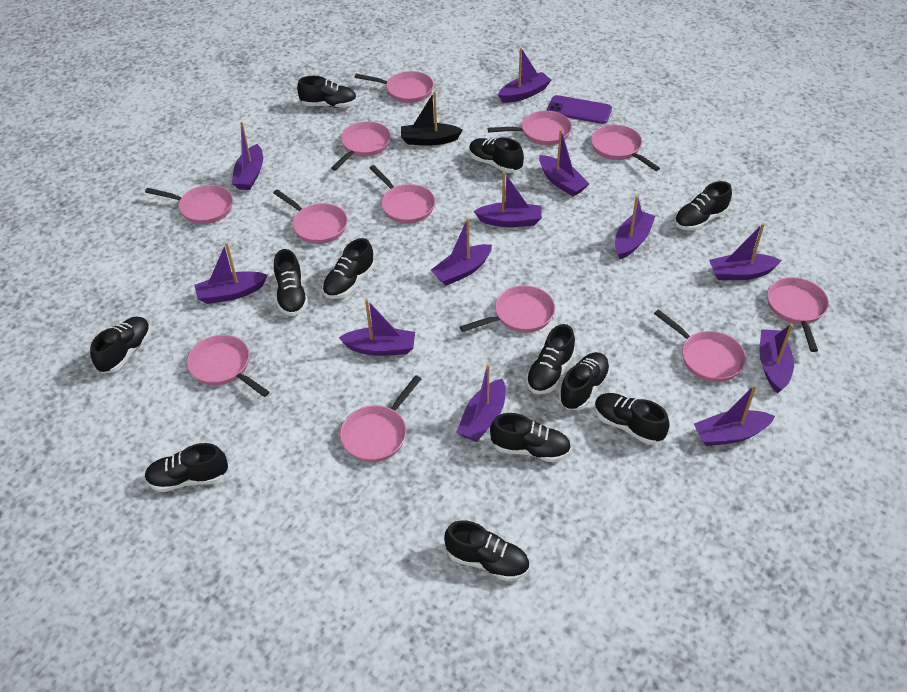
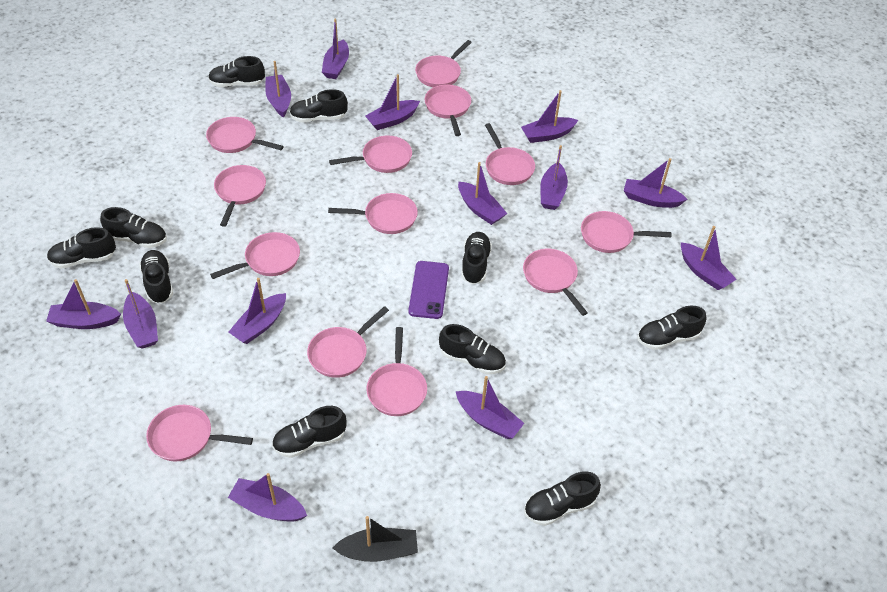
black shoe: [90,317,151,373] [144,443,228,492] [274,249,308,316] [297,76,357,108] [322,238,374,299] [444,520,529,581] [469,138,524,173] [490,413,571,462] [526,324,575,394] [559,352,610,410] [594,393,670,444] [674,181,732,231] = 12 -> [47,227,116,269] [100,207,167,248] [139,250,173,303] [208,56,265,87] [272,406,347,458] [289,89,348,122] [439,324,506,374] [461,232,492,284] [524,471,601,526] [638,306,706,350] = 10
pink pan: [145,185,233,224] [187,335,269,397] [273,189,347,244] [331,121,391,171] [340,375,421,462] [355,71,434,103] [370,165,435,224] [460,285,555,333] [488,111,572,145] [591,125,660,171] [654,309,746,382] [767,277,829,352] = 12 -> [146,405,253,462] [206,117,284,153] [210,232,300,279] [214,165,266,227] [307,306,389,378] [328,193,418,234] [329,136,412,173] [366,327,427,416] [415,40,472,87] [424,85,471,136] [485,123,535,185] [523,249,588,316] [581,211,671,253] = 13
purple boat: [195,243,267,304] [232,122,263,190] [339,299,415,356] [430,218,492,286] [457,364,506,442] [474,172,542,227] [498,48,551,103] [539,129,589,196] [615,196,655,260] [694,385,775,446] [709,223,782,280] [760,324,794,393] = 12 -> [46,279,121,329] [123,279,158,349] [228,473,307,522] [229,278,286,344] [265,61,291,118] [322,19,349,79] [365,74,420,130] [456,376,524,439] [458,162,507,225] [521,90,578,143] [540,145,568,210] [624,158,688,208] [681,226,736,290] = 13

